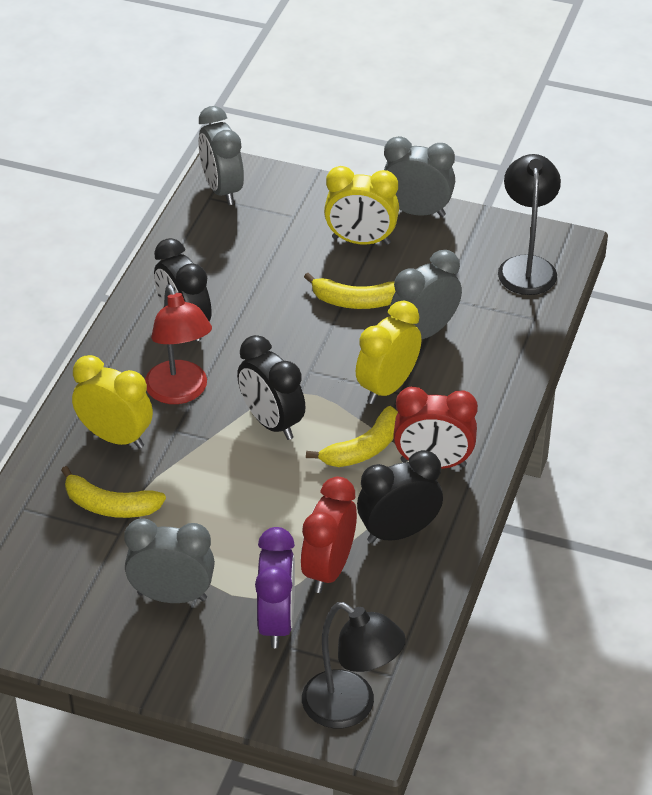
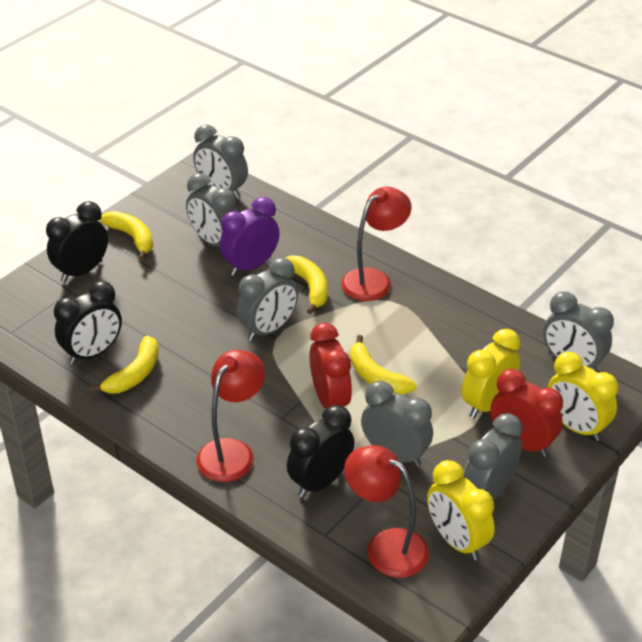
black lamp: [302,602,406,728] [498,154,561,295] = 2 -> none = 0
grey clock: [124,518,215,603] [198,106,244,205] [384,136,455,217] [390,250,462,339] = 4 -> [186,173,238,246] [193,125,248,199] [237,258,298,341] [361,381,433,467] [464,413,523,500] [543,292,614,372] = 6
red lamp: [145,285,212,404] = 1 -> [196,350,265,482] [341,187,412,301] [344,445,429,578] = 3
yellow banana: [61,466,166,518] [304,273,396,309] [306,406,398,467] = 3 -> [89,336,159,394] [100,211,153,260] [286,256,328,314] [350,335,416,394] = 4

